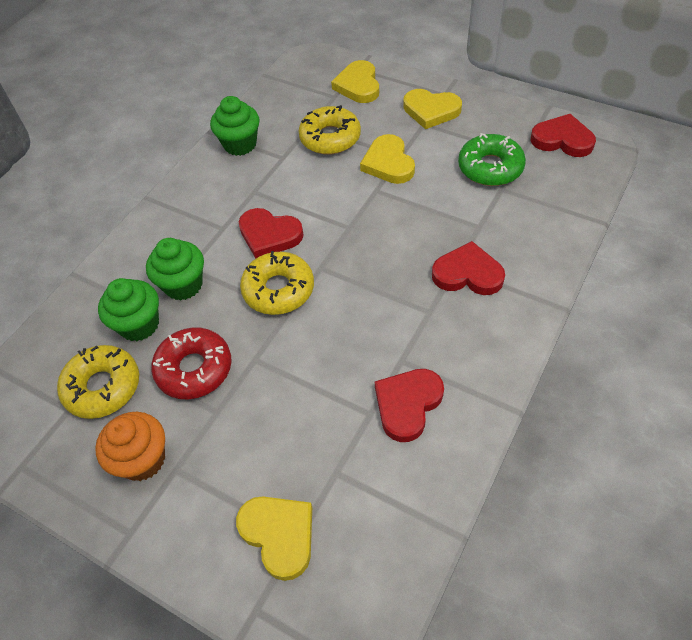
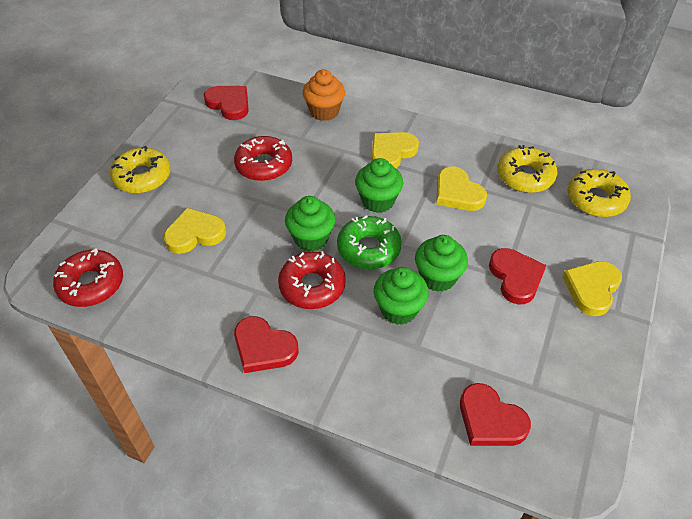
green cupcake: [98,278,159,341] [146,238,204,301] [210,96,259,156] = 3 -> [285,196,335,252] [355,158,403,213] [374,267,429,325] [415,235,468,292] = 4
red donut: [151,327,232,399] = 1 -> [53,248,123,307] [234,136,292,181] [278,251,346,309] = 3

